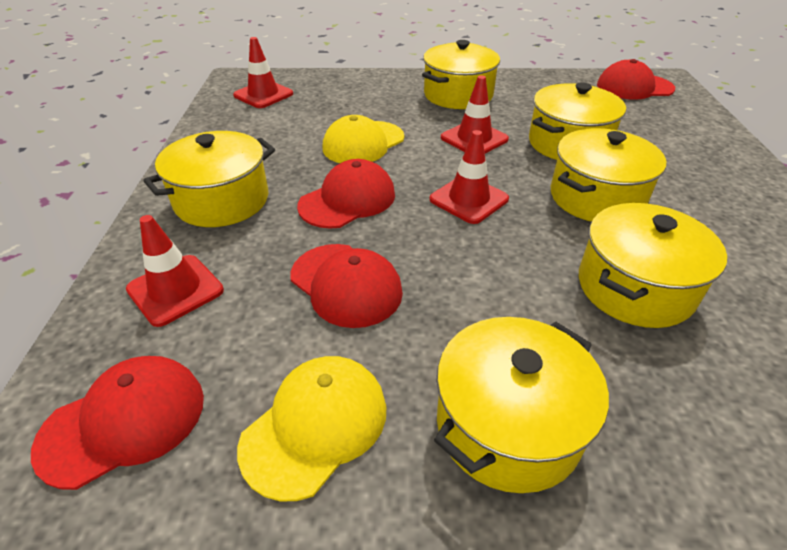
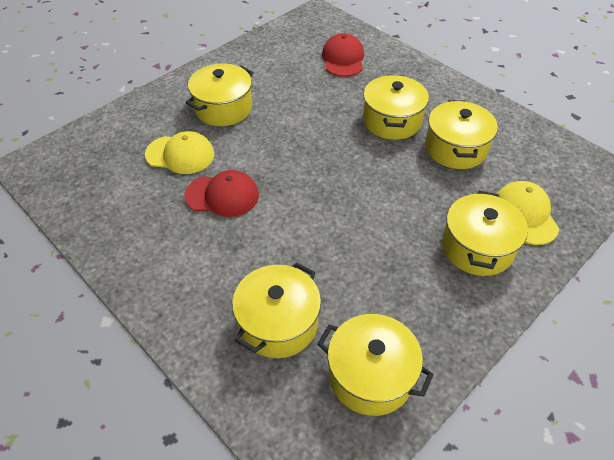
red cap: [31,356,204,490] [291,244,403,328] [297,159,395,229] [597,59,675,100] = 4 -> [184,170,259,217] [322,33,364,77] = 2
red traffic cone: [126,215,224,327] [233,37,293,108] [430,130,509,224] [441,76,509,154] = 4 -> none = 0

